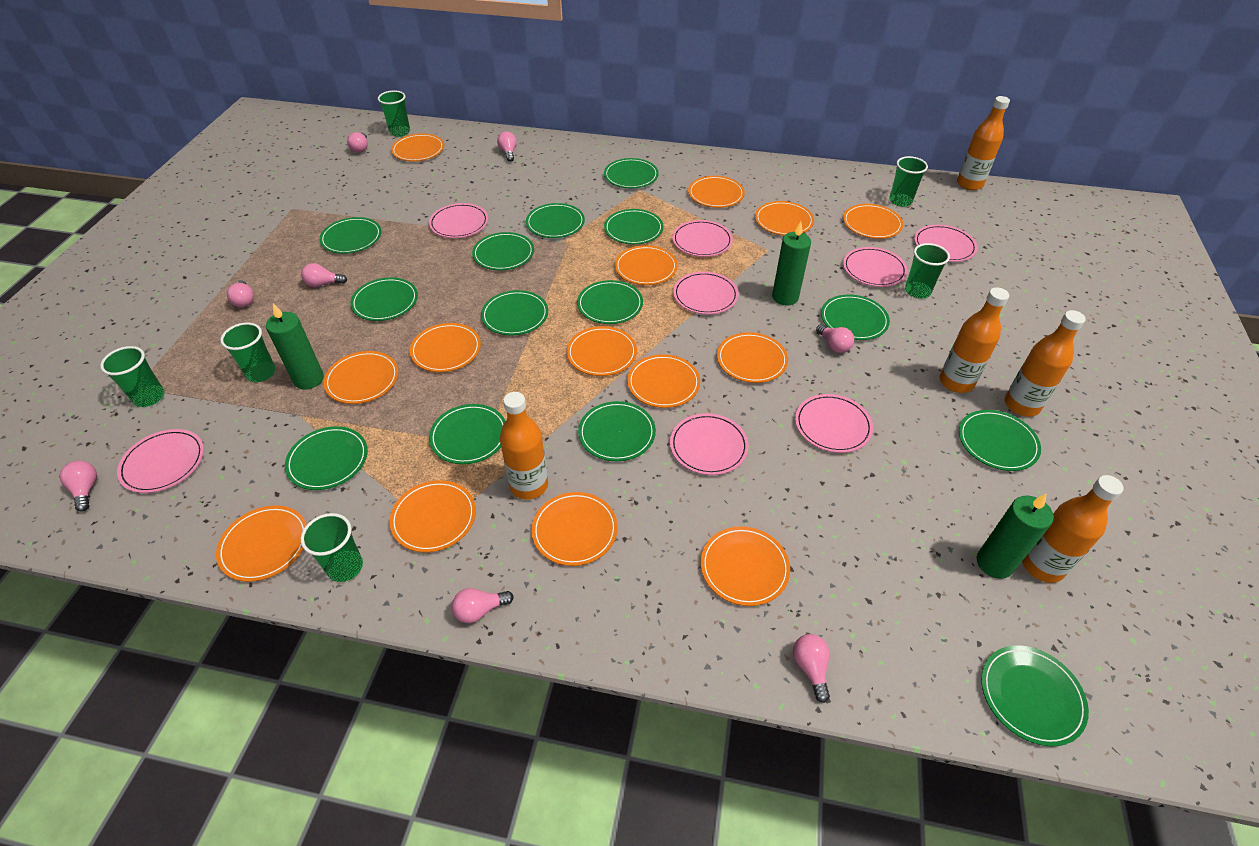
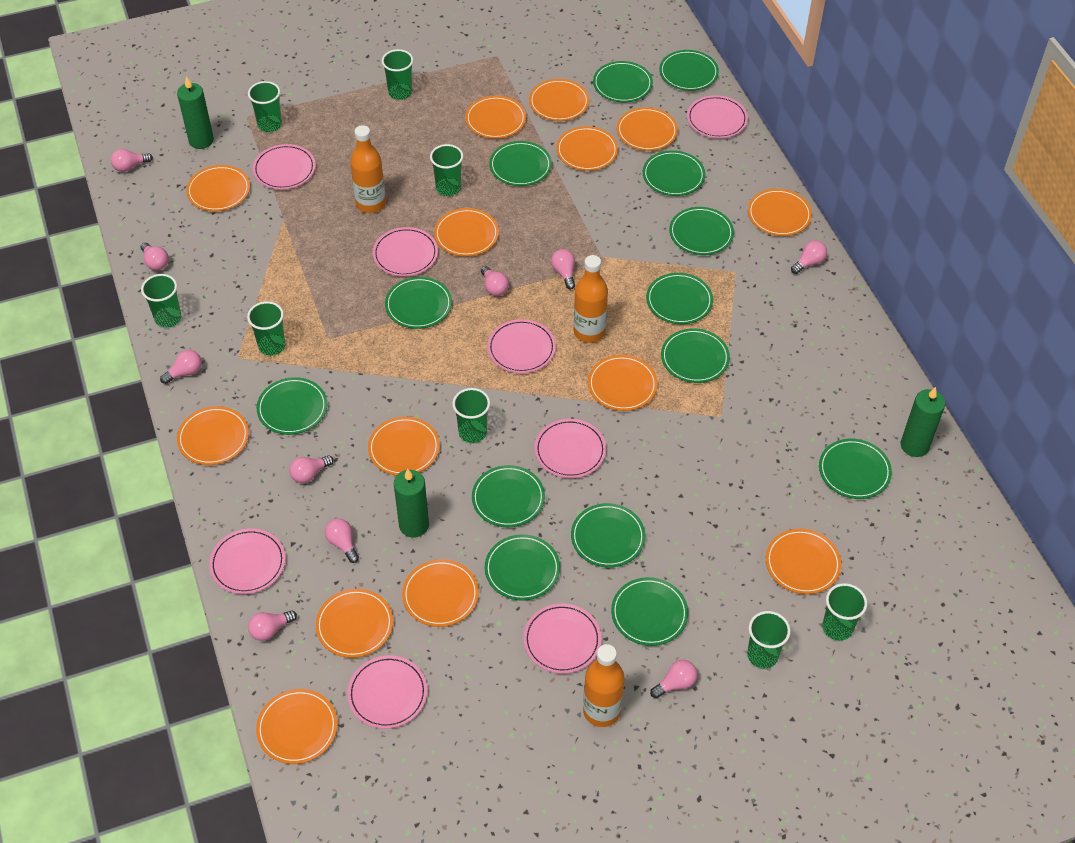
green cup: [100,346,165,407] [220,323,276,382] [300,513,363,582] [378,90,410,137] [889,156,928,207] [905,243,950,299] = 6 -> [141,274,182,328] [247,301,286,356] [248,81,282,132] [382,49,413,100] [430,144,463,196] [452,388,490,443] [747,611,791,669] [822,583,867,641] = 8
orange bottle: [500,392,548,500] [940,287,1009,393] [957,96,1010,190] [1005,310,1086,417] [1022,475,1123,583] = 5 -> [350,125,386,213] [574,255,608,343] [583,644,624,727] = 3
pink light bulb: [60,461,97,512] [227,280,254,307] [301,263,347,287] [347,132,368,153] [452,588,514,623] [497,132,517,162] [793,634,830,703] [816,324,854,353] = 8 -> [111,149,153,172] [140,243,169,271] [160,350,202,384] [248,611,297,641] [289,455,334,483] [325,518,359,563] [481,266,509,296] [551,249,575,290] [650,660,697,699] [791,240,827,274] = 10

